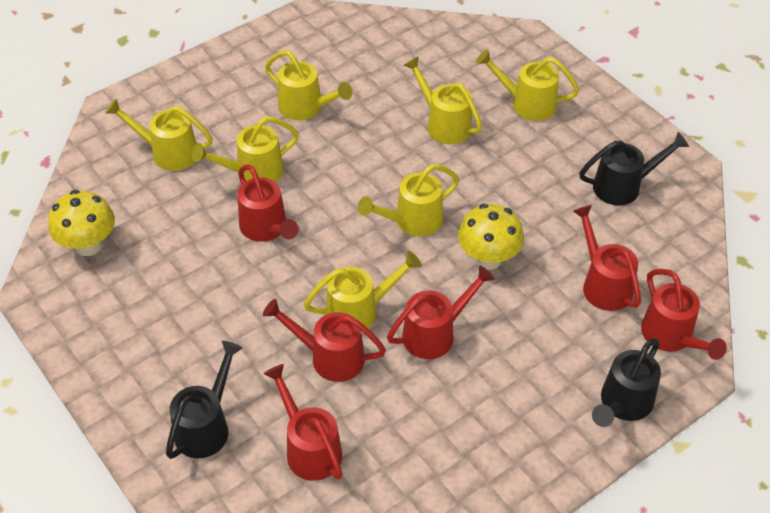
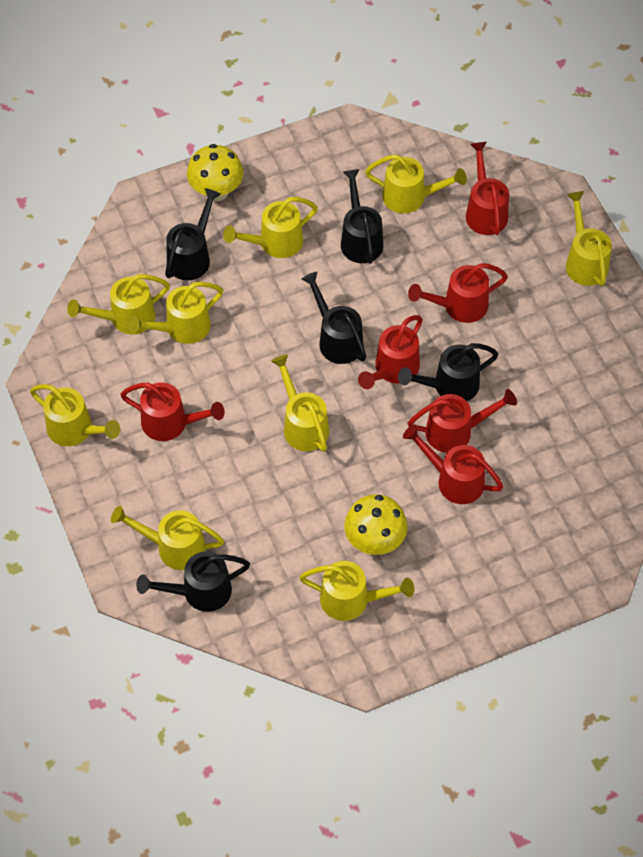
black watering can: [166,341,243,459] [580,132,689,205] [592,338,661,427] = 3 -> [136,552,250,612] [165,188,221,280] [301,272,366,364] [341,169,383,264] [398,343,498,401] = 5
yellow watering can: [105,99,213,171] [192,116,299,182] [265,50,353,120] [304,251,422,332] [358,164,459,236] [404,56,482,144] [476,49,579,121] = 7 -> [30,384,120,446] [68,274,170,334] [111,506,224,570] [127,282,223,344] [223,197,317,258] [271,354,329,452] [299,561,414,621] [365,154,467,213] [566,191,612,286] = 9

